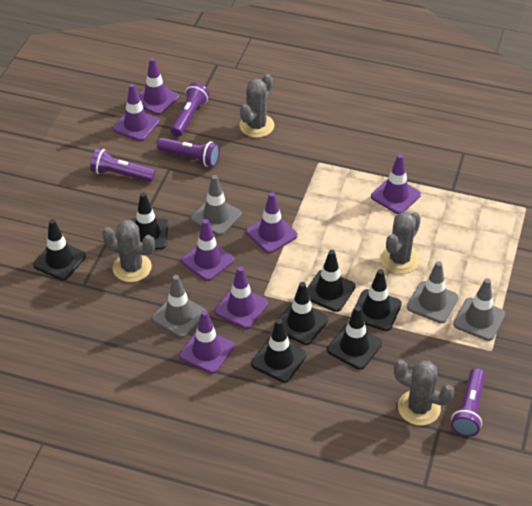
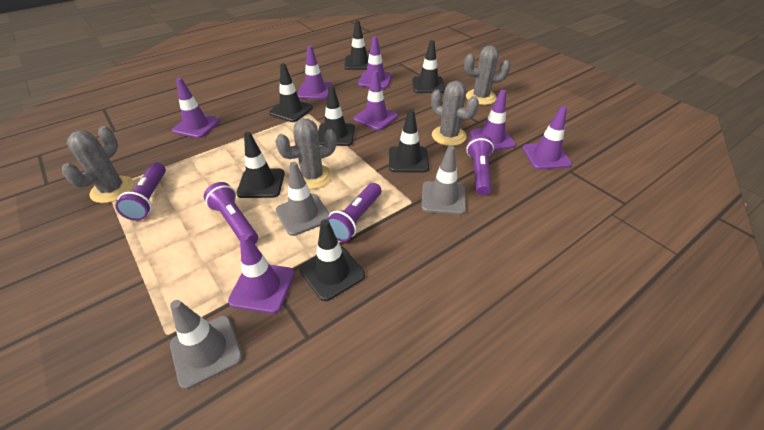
grey traffic cone: [152,275,206,338] [191,175,242,235] [407,261,458,323] [453,278,505,341] = 4 -> [170,300,243,389] [276,162,329,236] [421,146,466,215] = 3

